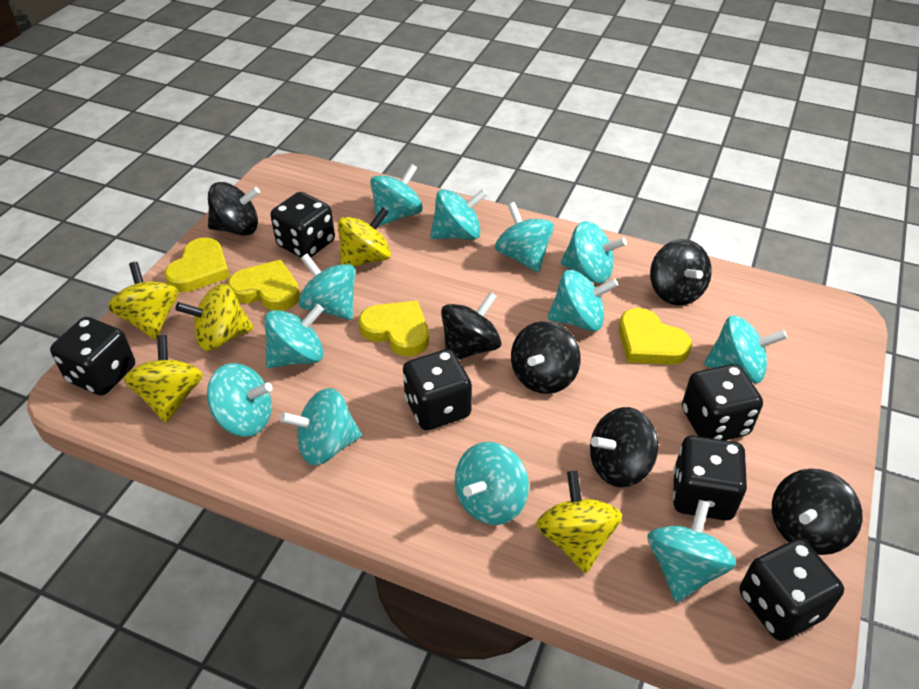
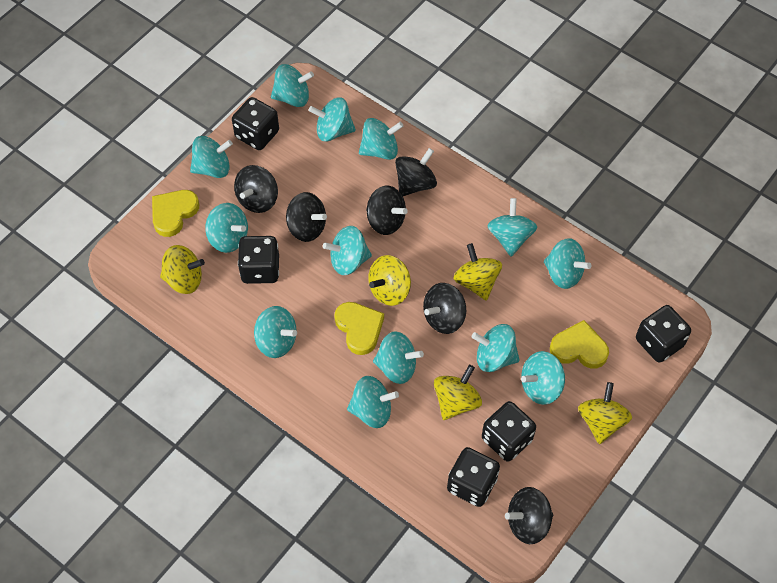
black dice: [50,317,135,396] [270,192,335,258] [403,349,472,430] [673,436,747,521] [682,364,763,440] [740,539,844,641] = 6 -> [232,97,279,150] [238,236,279,284] [447,447,500,507] [482,401,536,462] [636,305,691,363] = 5
turquoise spinning top: [207,363,273,437] [264,304,324,368] [280,388,362,465] [299,254,355,320] [370,164,423,226] [430,189,487,240] [455,442,529,525] [495,202,554,273] [547,270,618,331] [561,221,627,283] [647,500,736,603] [704,315,787,383] = 12 -> [190,136,233,178] [205,203,248,253] [254,306,297,358] [271,64,314,107] [308,97,356,142] [323,226,372,275] [347,376,399,428] [359,118,403,160] [373,331,424,384] [472,324,520,372] [487,198,537,257] [521,351,565,405] [544,238,592,289] = 13
yellow heart: [164,237,230,292] [228,260,300,311] [359,301,429,356] [619,308,692,365] = 4 -> [152,190,199,237] [334,302,384,355] [550,320,609,369] = 3

